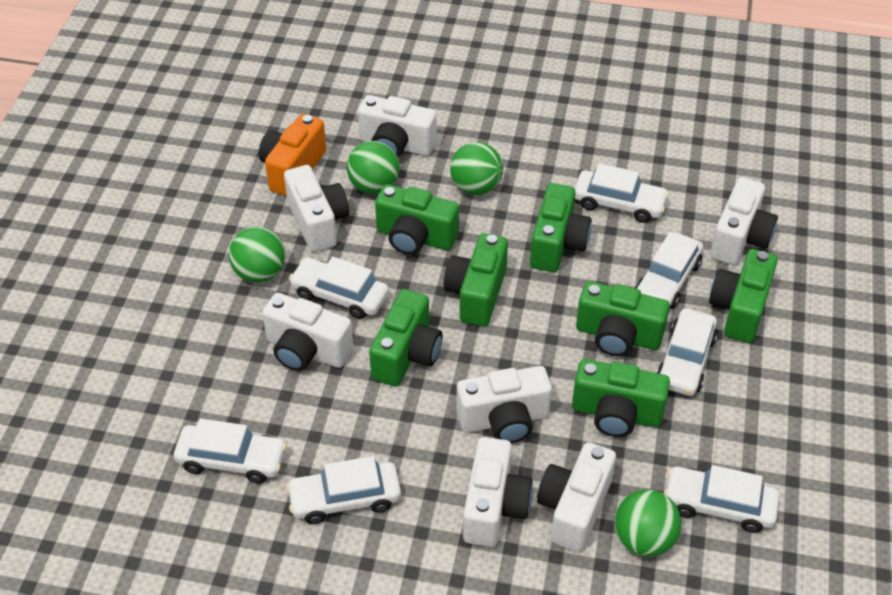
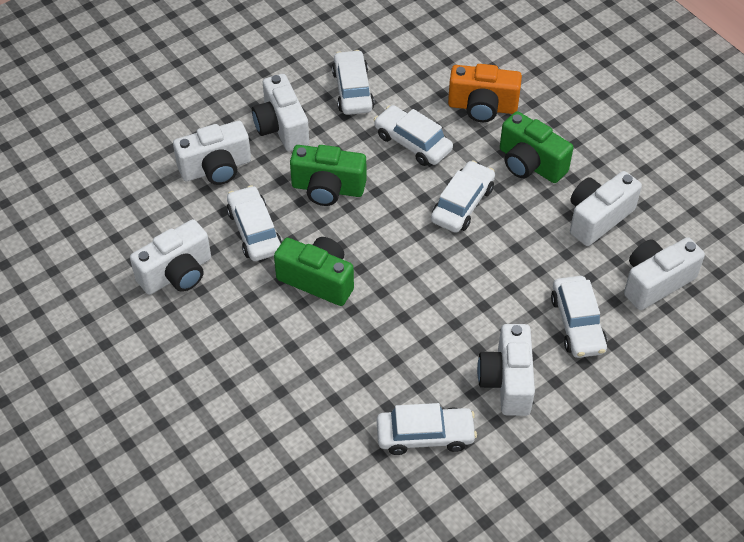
green ball: [228,226,285,283] [347,141,400,194] [450,142,503,195] [614,489,682,557] = 4 -> none = 0
green camera: [369,289,443,387] [375,184,459,255] [444,233,508,327] [530,183,592,272] [572,359,670,437] [576,281,670,357] [709,249,778,343] = 7 -> [274,237,354,306] [290,145,366,206] [500,111,573,183] = 3
white camera: [262,293,354,371] [284,165,349,252] [358,95,437,158] [456,366,552,443] [463,437,533,547] [537,442,616,552] [710,177,778,265] = 7 -> [130,219,211,295] [173,121,251,185] [252,74,309,151] [477,324,535,416] [570,171,642,246] [624,237,705,310] = 6
white car: [174,419,287,484] [286,456,401,524] [289,257,389,319] [575,163,669,223] [636,232,703,309] [657,308,718,396] [664,465,779,533] = 7 -> [227,185,282,261] [332,50,374,115] [374,105,453,166] [377,403,477,455] [431,161,495,233] [551,276,607,358] = 6

